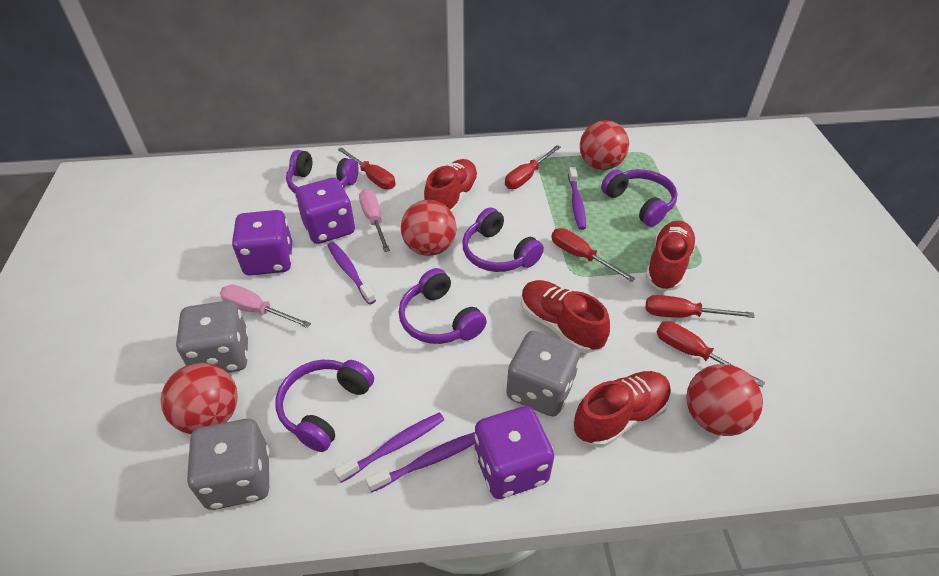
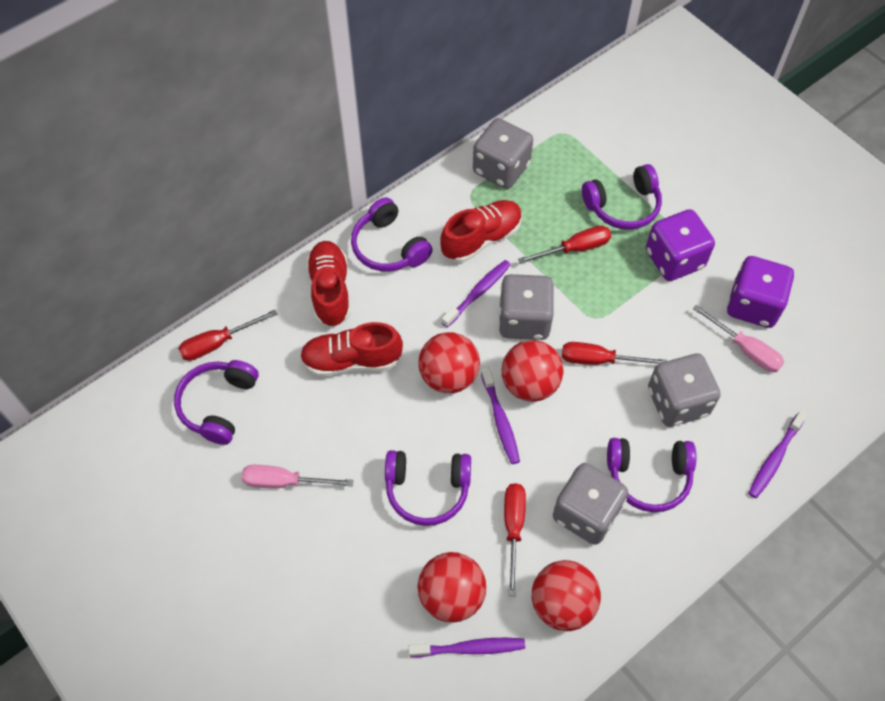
grey dice: [176,301,249,373] [187,419,270,510] [506,331,580,417] = 3 -> [473,118,533,189] [498,274,554,340] [553,463,628,545] [648,353,721,427] = 4
purple dice: [232,210,292,276] [295,178,355,244] [474,406,554,499] = 3 -> [646,209,715,281] [727,256,794,328] = 2
red screwdriver: [338,147,396,189] [505,145,561,189] [551,228,636,282] [645,295,755,318] [657,321,765,387] = 5 -> [178,310,278,361] [504,483,526,596] [518,226,611,264] [562,342,667,365] = 4
red shoe: [424,159,479,214] [521,280,610,353] [573,371,671,448] [645,220,697,291] = 4 -> [300,322,403,377] [306,241,351,328] [441,200,522,263] = 3

